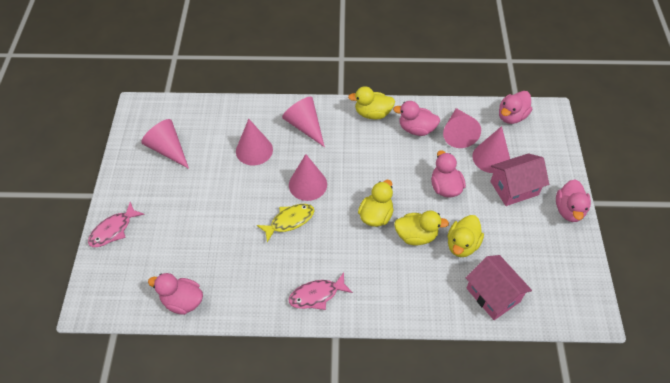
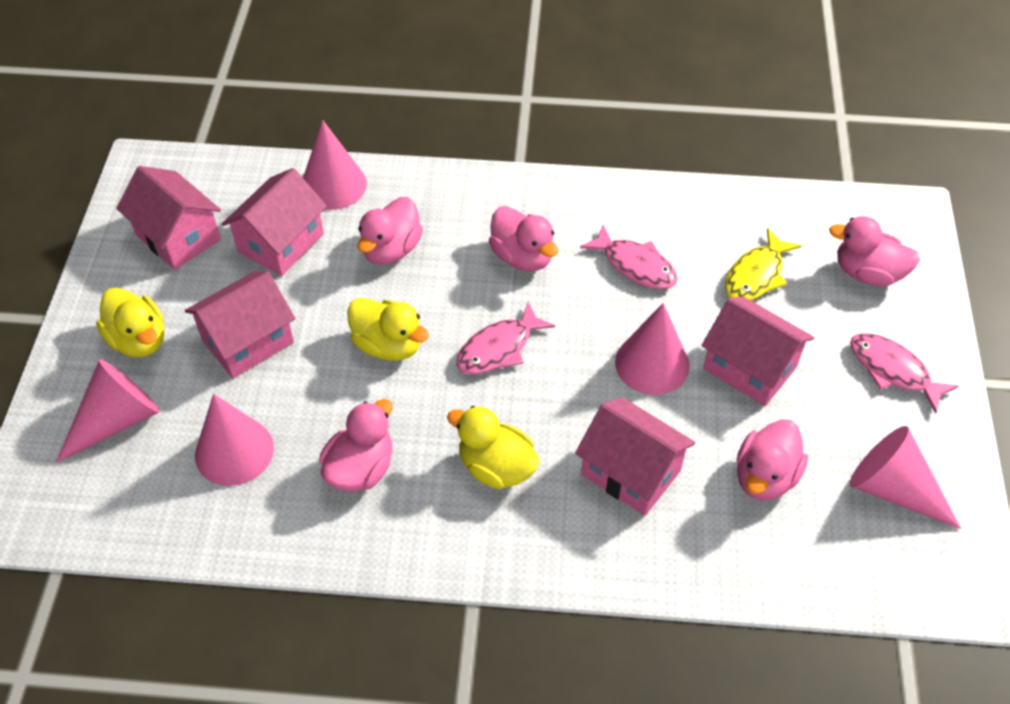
pink cone: [141,119,189,169] [236,119,273,165] [282,97,325,147] [289,154,327,201] [443,108,481,148] [472,126,510,173] = 6 -> [56,359,160,463] [195,394,274,486] [303,120,367,210] [615,303,690,395] [850,426,961,529] = 5
pink fish: [88,202,145,247] [289,273,353,310] = 2 -> [456,302,555,374] [580,225,678,289] [850,333,958,413] = 3
pink house: [465,255,532,320] [490,153,549,206] = 2 -> [116,166,221,270] [185,271,296,378] [222,168,327,276] [575,397,696,516] [701,297,814,406] = 5
yellow duck: [348,86,395,119] [358,180,394,227] [394,210,449,245] [447,215,484,257] = 4 -> [96,288,165,357] [347,298,429,361] [447,406,540,489] = 3

